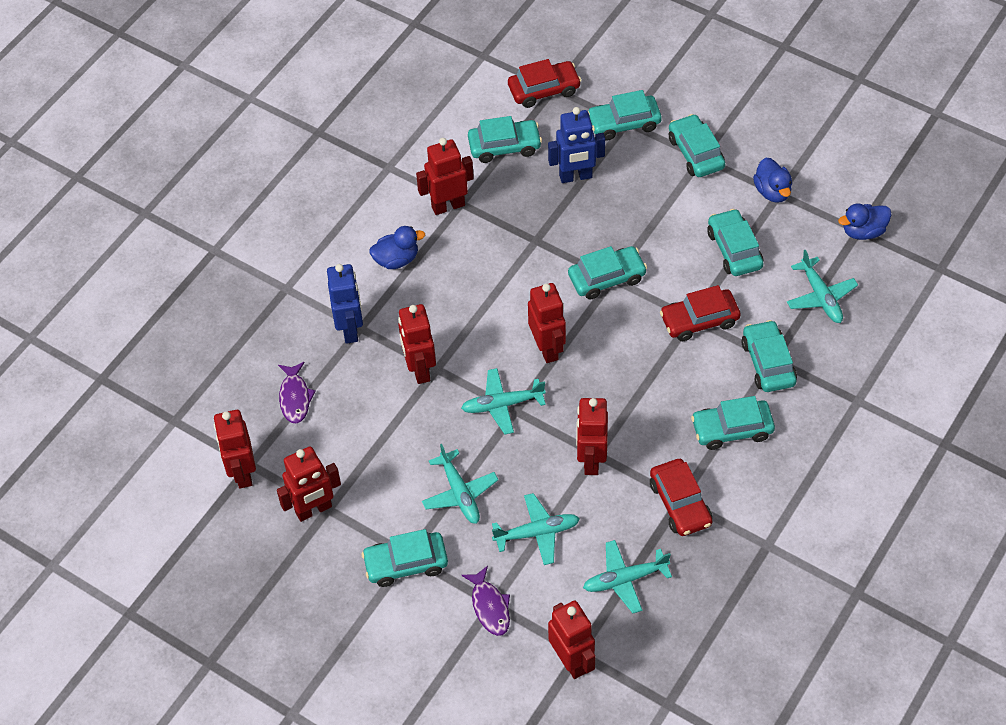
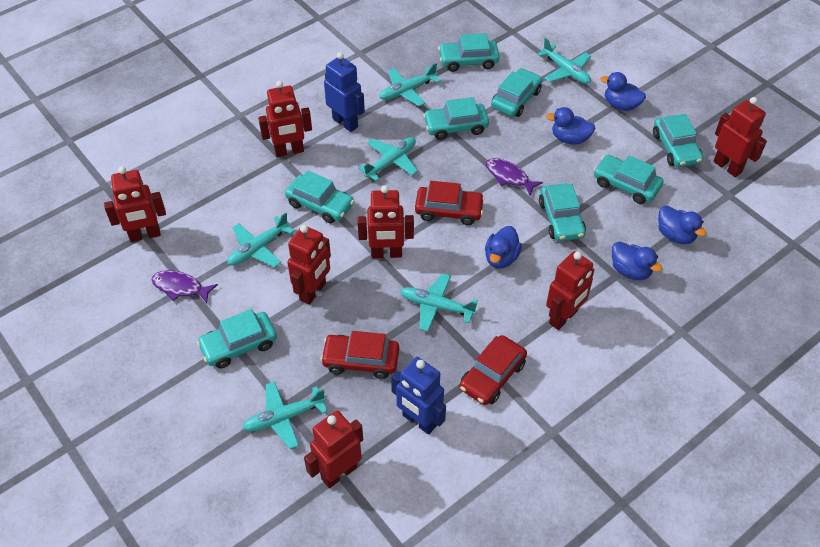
blue duck: [369,226,425,269] [753,157,792,203] [838,203,891,240] = 3 -> [485,226,522,269] [546,107,595,145] [600,72,646,111] [612,241,662,280] [658,206,706,244] = 5
turquoise plane: [422,444,498,524] [461,368,546,435] [492,493,580,565] [583,540,672,613] [787,249,858,323] = 5 -> [227,213,294,267] [243,381,327,449] [358,137,418,181] [379,63,441,106] [400,273,478,332] [537,38,591,84] = 6

